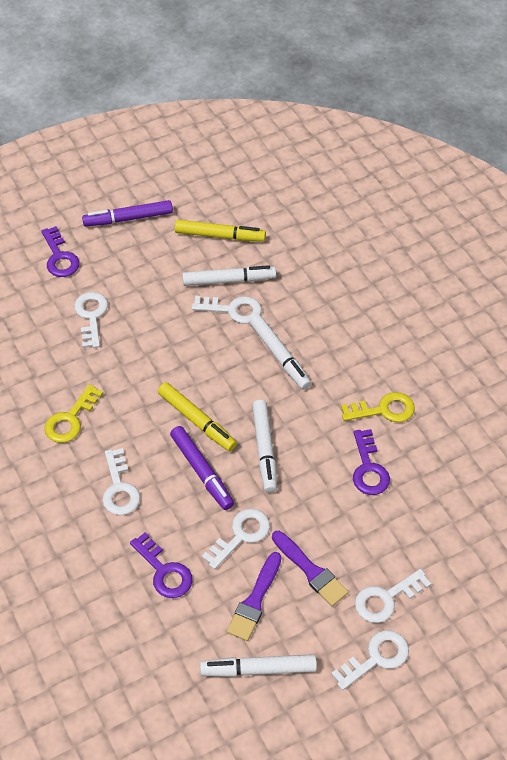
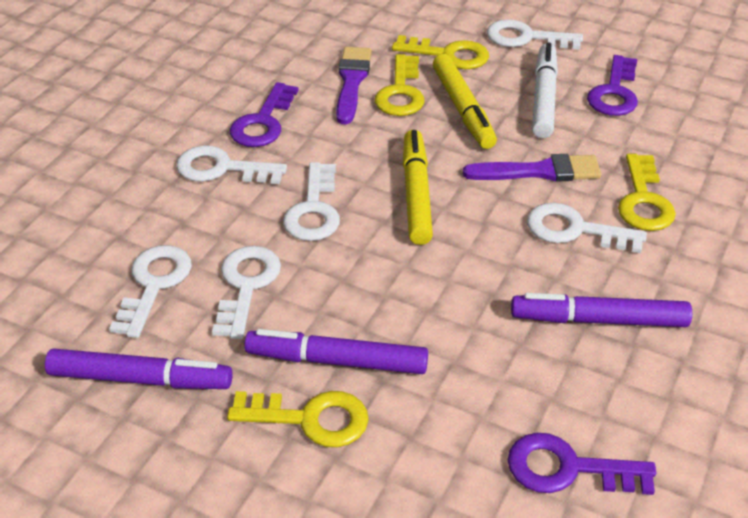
purple marker: [82,200,173,227] [170,426,234,510] = 2 -> [45,348,233,389] [244,329,428,374] [511,293,692,327] = 3
white marker: [182,265,276,286] [200,654,317,677] [249,314,311,390] [252,400,277,493] = 4 -> [532,43,558,138] = 1
yellow key: [44,384,103,443] [341,392,415,422] = 2 -> [227,391,369,447] [375,54,424,116] [392,35,489,69] [618,154,676,231] = 4

